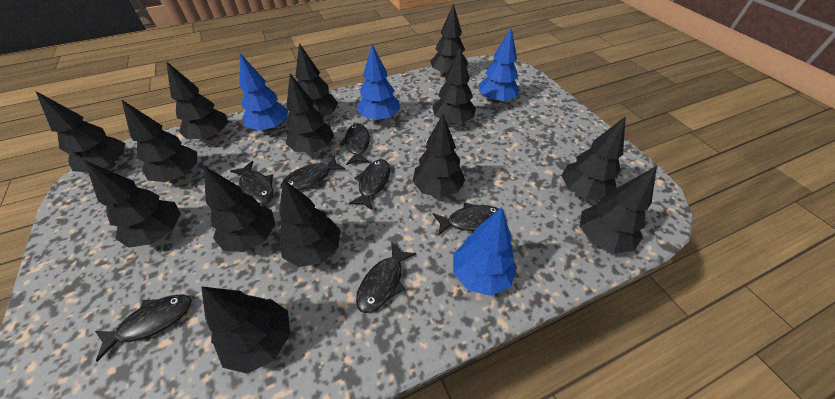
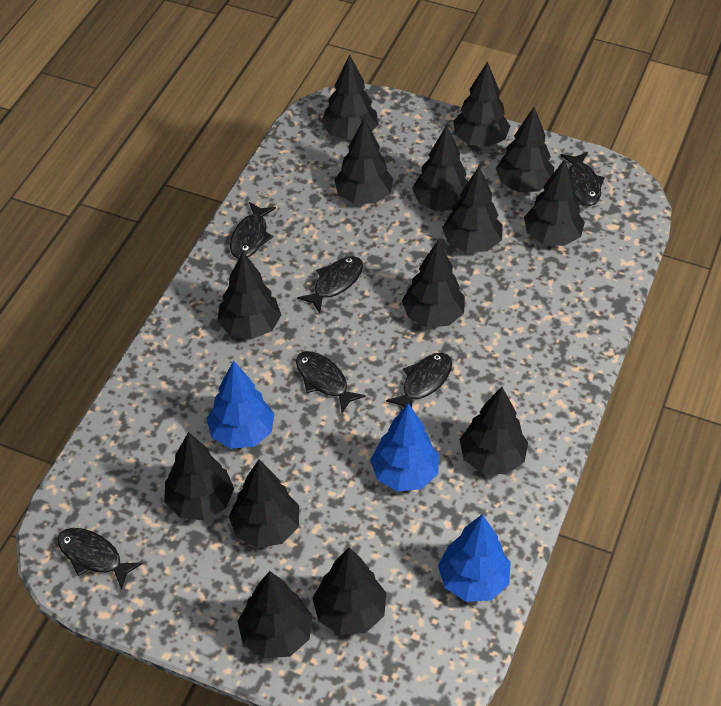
black fish: [95,294,192,362] [230,161,273,205] [281,155,345,190] [339,123,370,165] [348,159,390,209] [356,242,416,313] [433,202,499,236] = 7 -> [57,528,143,590] [230,202,276,259] [296,351,366,413] [297,256,363,313] [386,353,452,408] [561,152,605,206] = 6
blue tree: [240,53,288,131] [357,44,400,121] [453,207,517,296] [479,27,520,103] = 4 -> [207,360,274,449] [370,403,439,491] [438,514,511,602] = 3

